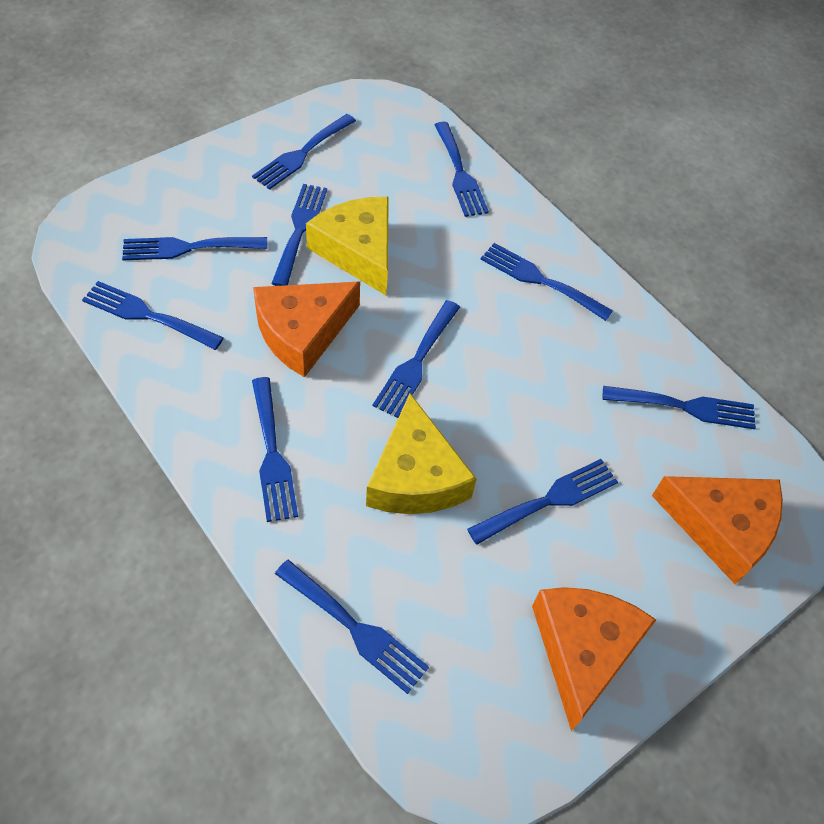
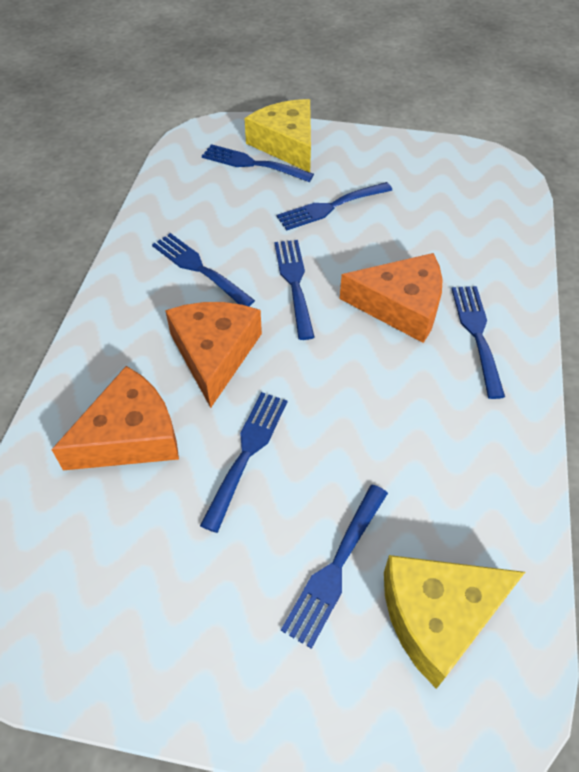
blue fork: [82,281,224,350] [122,237,268,261] [252,114,356,190] [252,377,298,522] [271,184,327,286] [275,559,429,694] [372,300,460,418] [434,122,489,217] [467,459,618,545] [481,243,613,321] [603,386,756,429] = 11 -> [152,233,255,306] [200,392,287,533] [202,144,314,182] [274,240,315,340] [277,182,392,231] [281,484,388,649] [452,286,505,399] = 7

